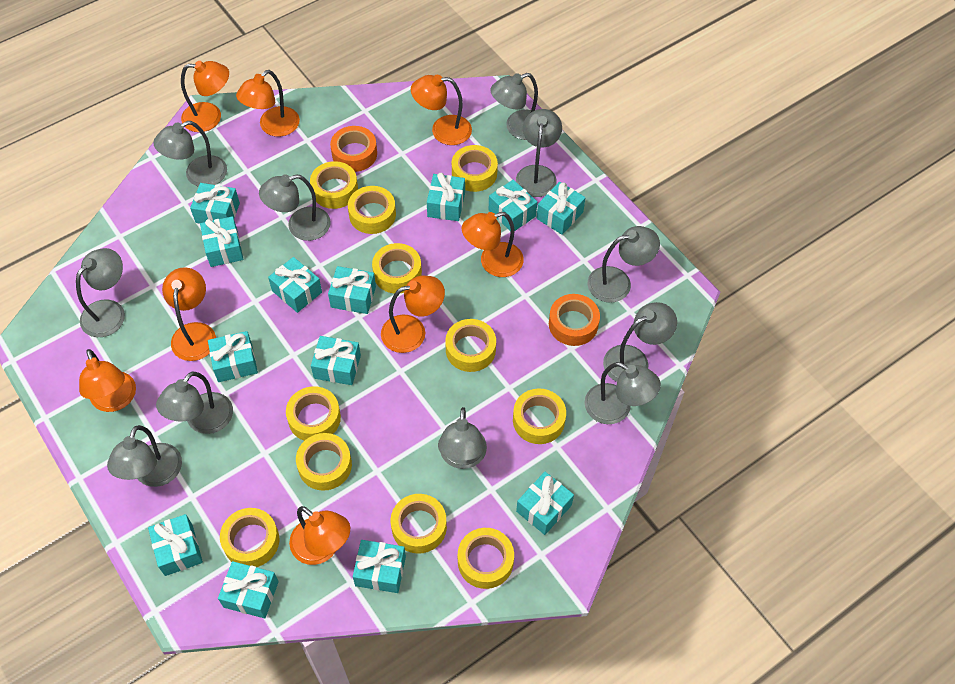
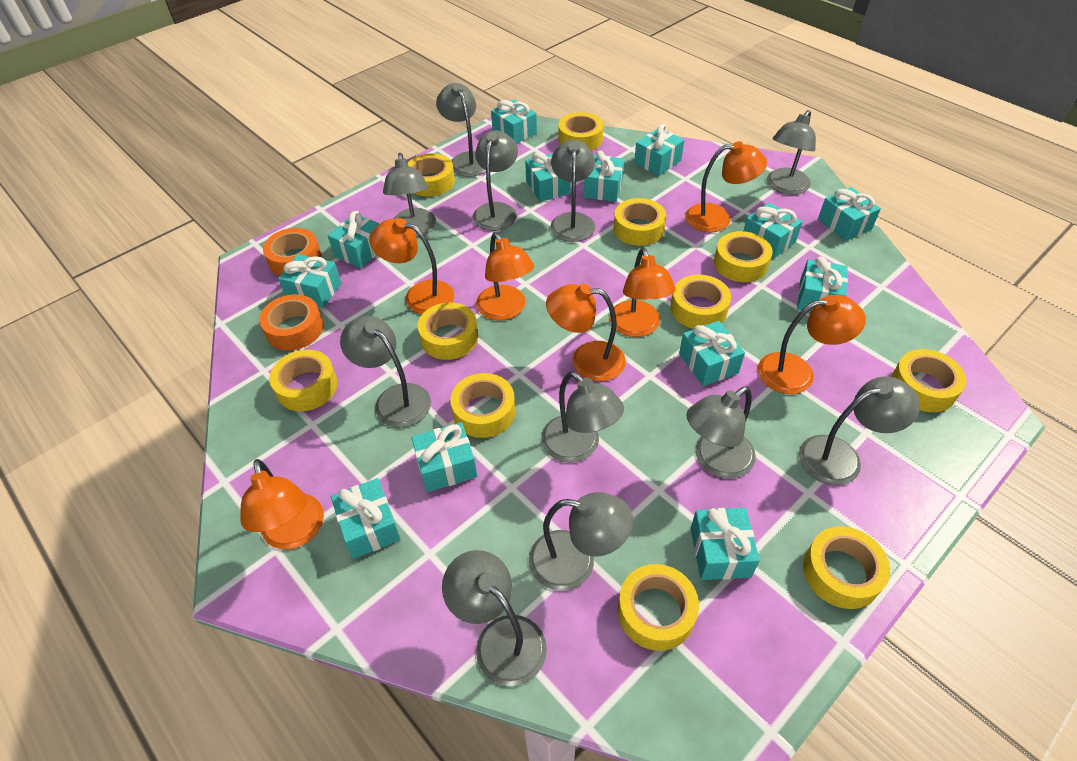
orange lamp: [79,349,136,412] [162,267,216,361] [181,61,229,132] [236,70,300,137] [289,506,350,565] [381,276,445,353] [411,75,472,145] [462,212,524,277] = 8 -> [241,459,324,549] [369,218,454,314] [476,232,534,320] [546,284,626,382] [609,248,676,337] [685,141,767,233] [758,295,866,394] = 7

